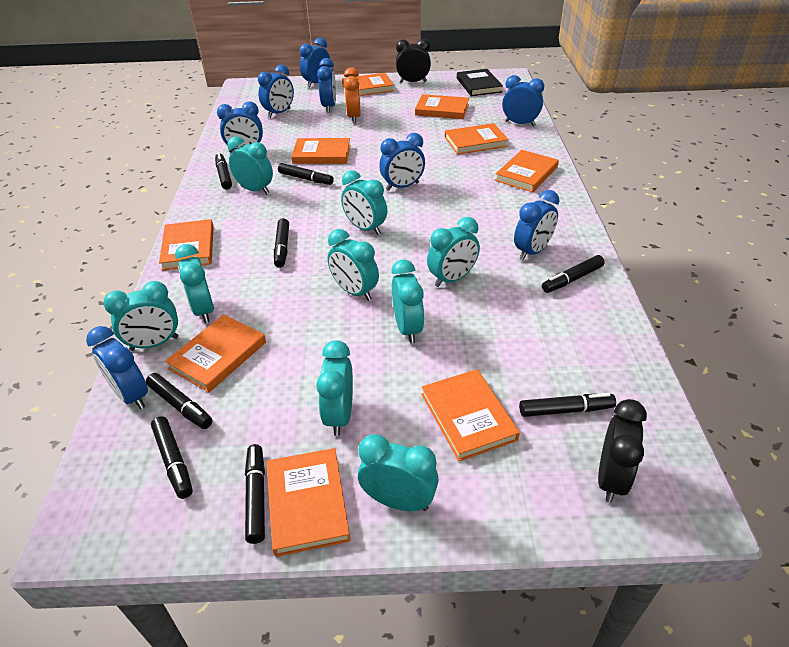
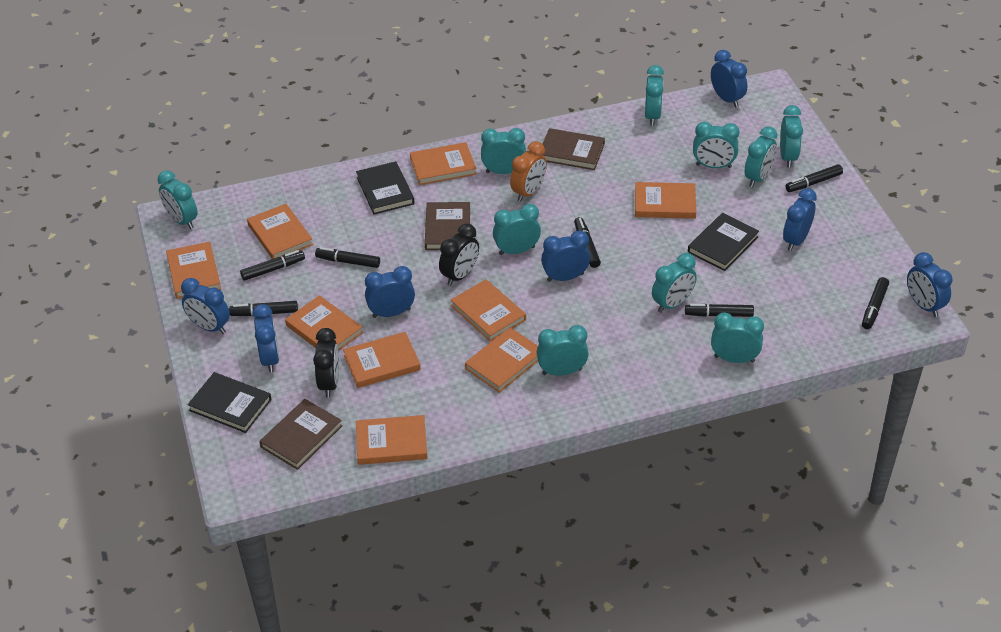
black book: [457,69,503,96] = 1 -> [188,372,272,433] [356,161,415,214] [688,213,759,271] = 3
black marker: [146,373,212,429] [151,416,193,499] [215,153,232,189] [245,444,265,544] [274,218,289,268] [278,163,334,185] [519,393,616,417] [542,255,605,293] = 8 -> [229,301,298,316] [240,250,305,281] [315,247,380,268] [574,217,601,268] [685,304,754,317] [785,164,843,192] [862,277,889,329] = 7
blue clock: [86,326,148,409] [217,102,263,153] [258,65,294,118] [299,38,330,88] [317,58,336,112] [379,133,425,191] [502,75,544,126] [514,190,559,260] = 8 -> [181,278,230,334] [252,304,279,372] [365,266,415,318] [541,230,590,282] [711,50,747,108] [783,188,817,251] [907,252,953,317] = 7
brown book: none = 0 -> [259,399,342,470] [425,202,470,250] [542,128,605,170] = 3
turquoise clock: [103,281,179,351] [175,244,214,323] [227,136,273,194] [316,340,353,436] [327,229,379,301] [341,170,387,235] [358,434,439,511] [391,260,424,343] [427,217,480,287] = 9 -> [158,170,198,229] [481,128,526,174] [493,204,541,255] [537,325,589,376] [645,65,664,126] [652,253,697,313] [693,121,740,168] [711,312,764,363] [745,126,777,187] [780,105,803,167] = 10

